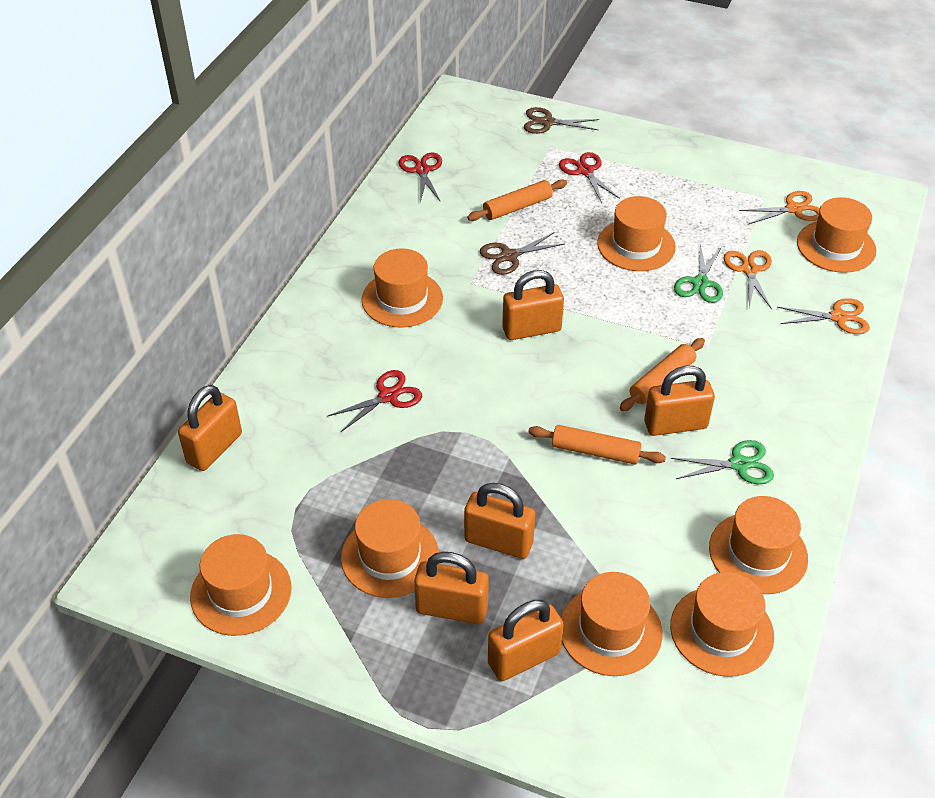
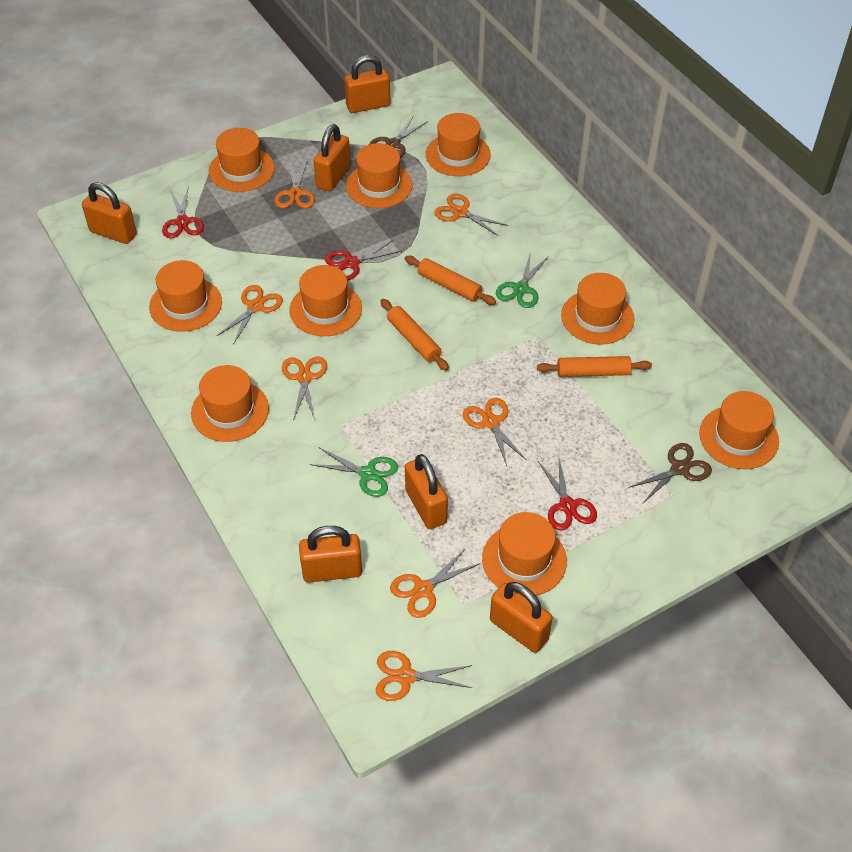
orange hat: [190,534,292,636] [341,499,439,598] [362,248,443,328] [561,572,663,676] [597,196,676,271] [670,572,774,677] [709,496,808,594] [797,197,877,273] = 8 -> [149,260,222,332] [191,365,269,442] [209,128,275,192] [289,265,362,336] [346,143,413,208] [426,113,491,176] [482,512,567,596] [561,273,635,344] [699,391,779,469] = 9
orange scissors: [724,250,772,309] [739,191,820,224] [777,298,870,334] = 3 -> [216,285,283,345] [274,160,315,208] [282,357,327,420] [376,651,472,701] [390,548,480,618] [434,194,508,236] [463,398,526,466] = 7

